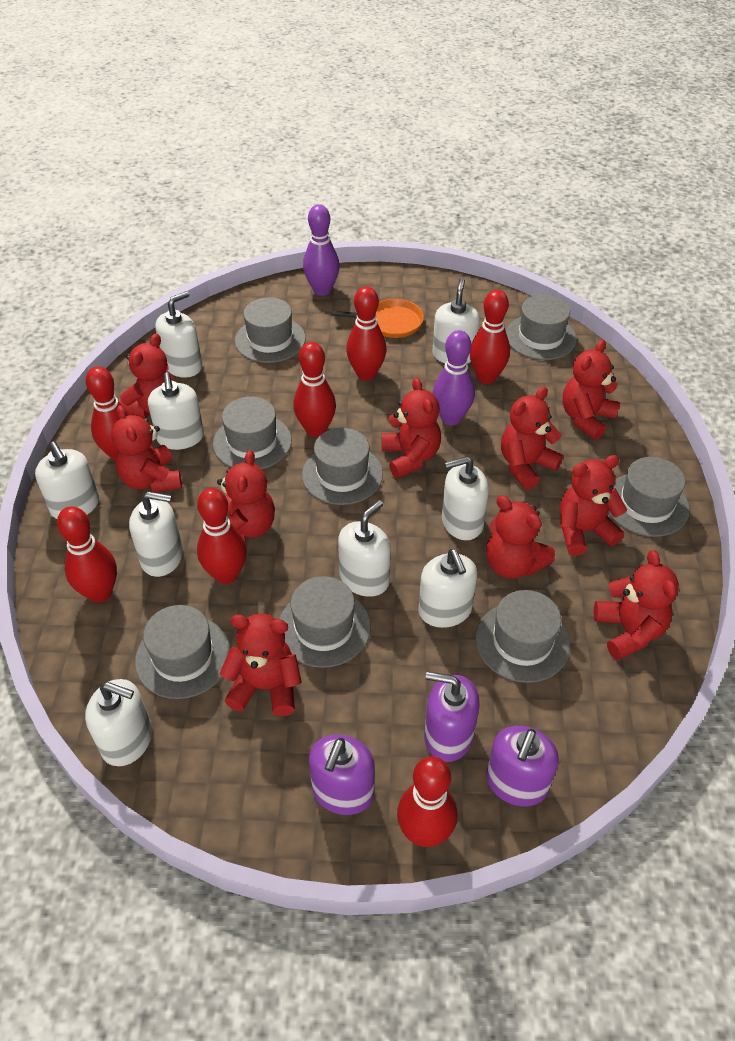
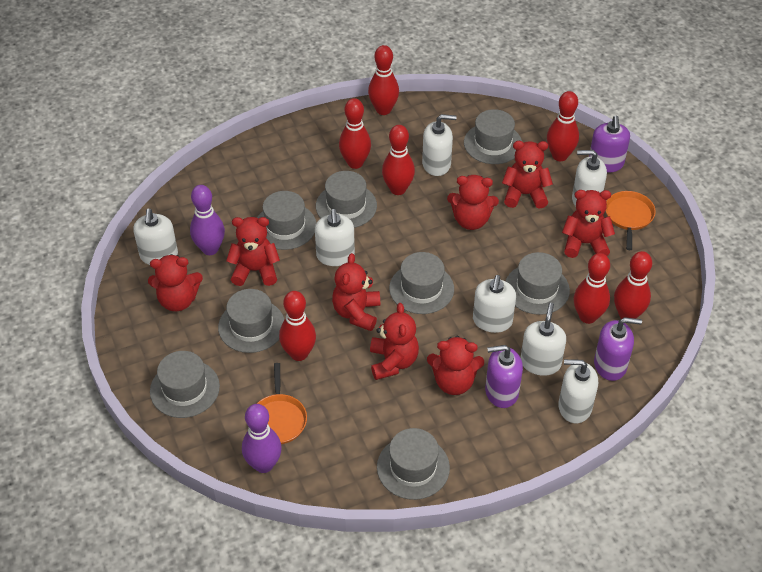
orange pan: [332,299,424,338] = 1 -> [257,363,307,444] [606,191,656,250] = 2
red teddy bear: [111,405,182,492] [119,334,175,418] [217,450,275,543] [220,613,302,716] [381,378,441,478] [486,495,555,578] [501,387,563,490] [560,455,627,556] [562,340,620,440] [594,550,679,660] = 10 -> [148,254,203,311] [226,217,280,286] [332,253,380,331] [370,303,419,380] [427,336,484,395] [447,175,499,230] [502,141,553,209] [562,190,615,258] = 8
white soap dispenser: [35,441,99,519] [85,679,152,766] [129,492,183,577] [148,372,204,450] [155,291,202,378] [338,500,391,597] [418,549,477,628] [432,278,480,364] [442,456,489,540] = 9 -> [133,209,178,265] [315,209,355,266] [422,114,457,176] [473,275,516,333] [520,302,566,376] [558,359,598,423] [572,150,607,207] = 7

